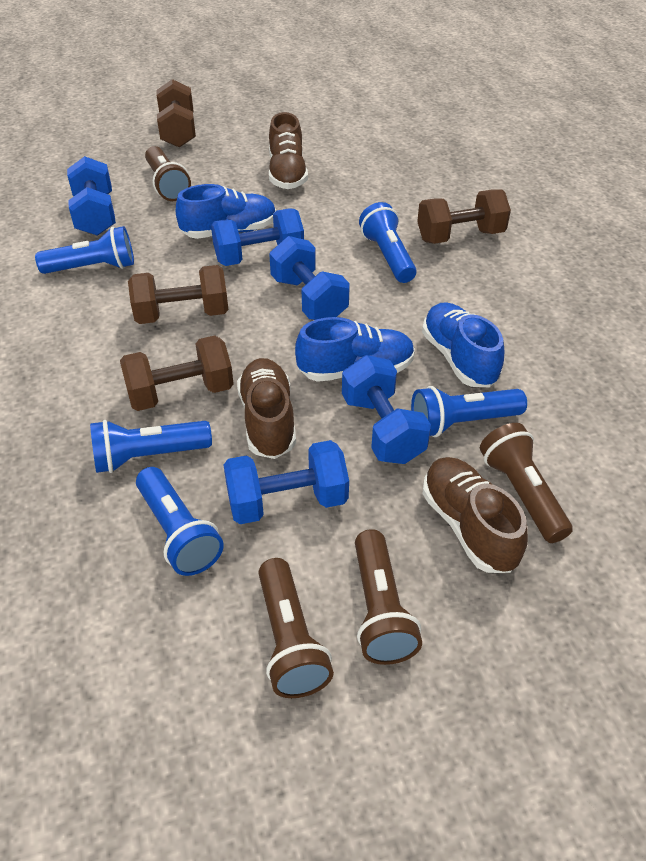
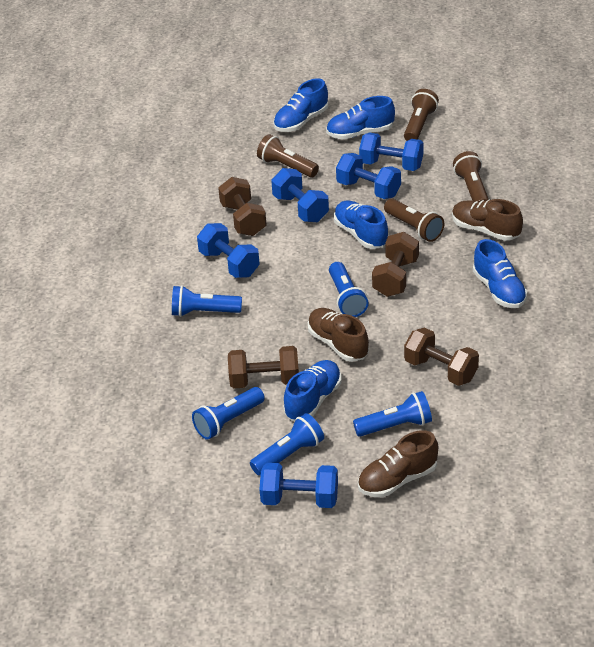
blue shoe: [176,184,276,239] [295,317,415,382] [422,302,504,387] = 3 -> [274,79,328,132] [283,360,342,421] [326,96,395,140] [334,201,388,249] [473,239,527,308] = 5

